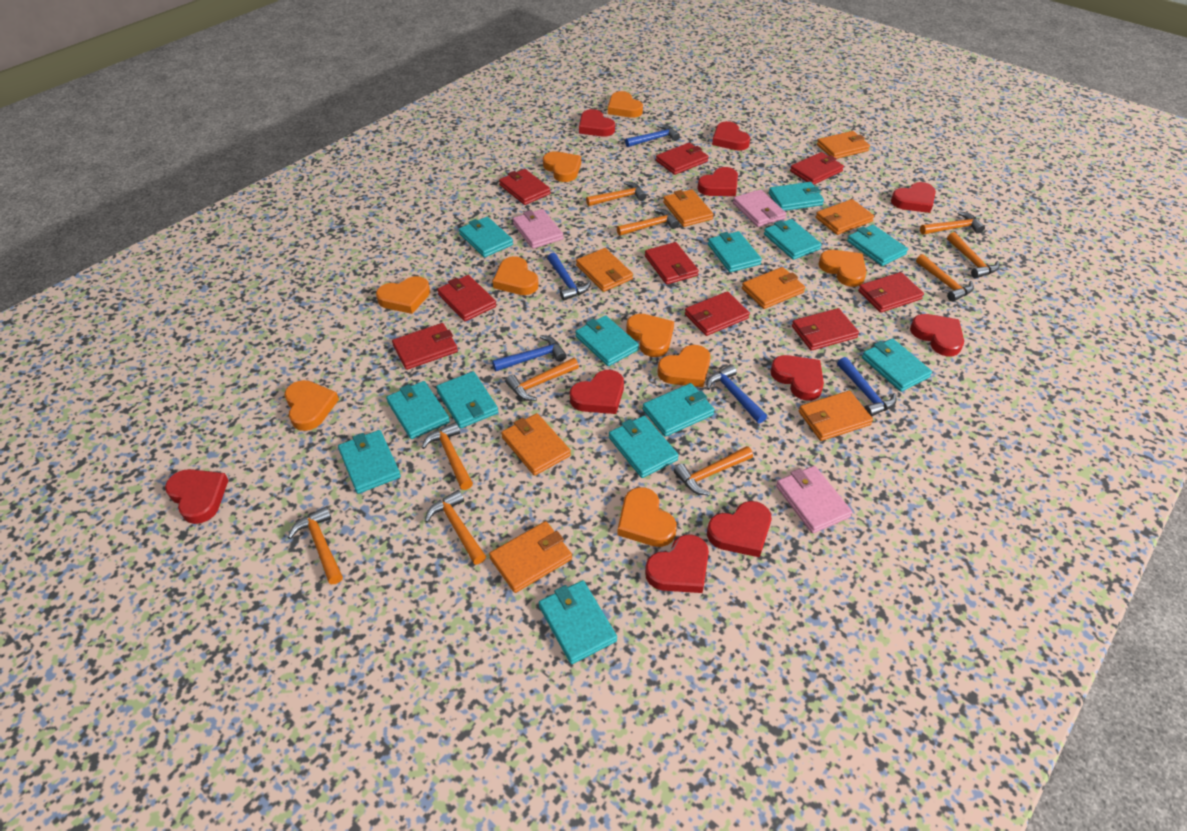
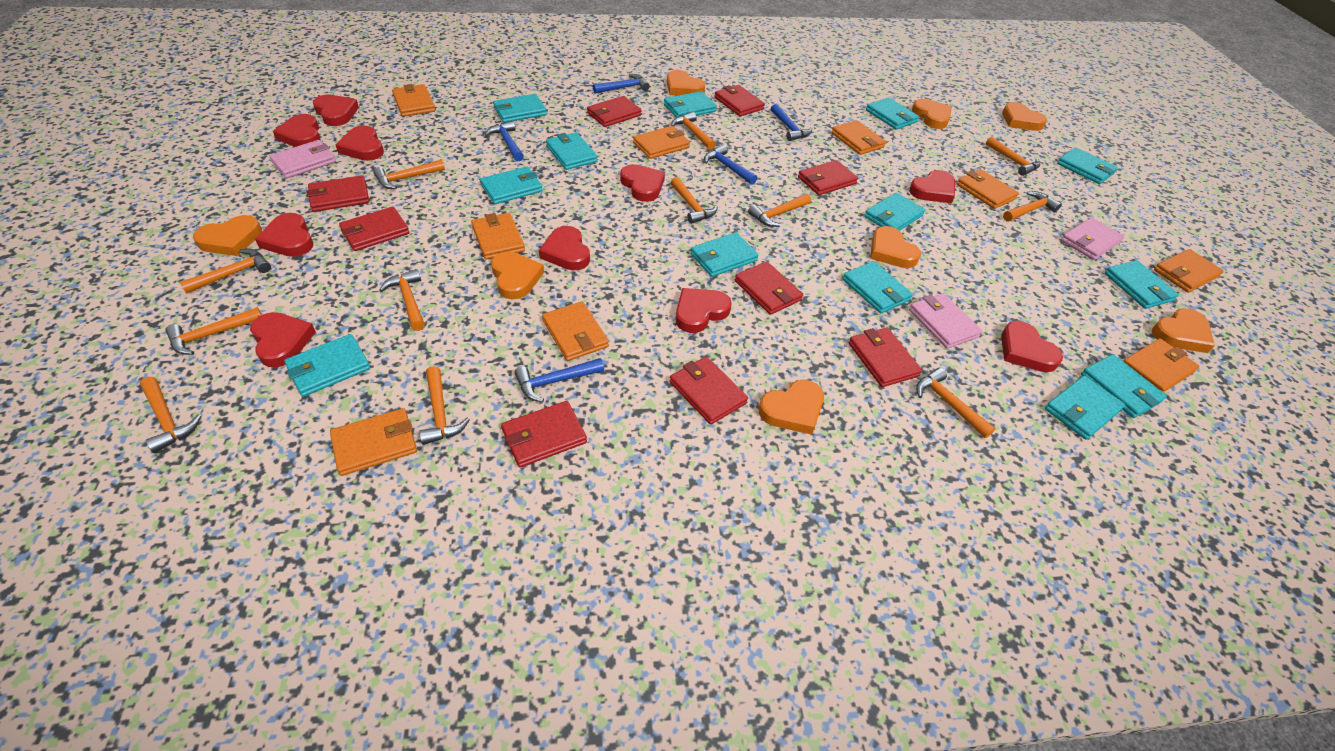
orange hammer: [288,507,343,584] [421,422,473,490] [425,490,486,565] [505,358,579,401] [586,181,647,206] [617,208,679,236] [674,446,753,495] [916,254,974,302] [920,211,985,234] [947,232,999,278] = 10 -> [140,377,201,453] [165,307,262,355] [179,249,271,294] [373,159,445,189] [379,269,425,331] [419,366,470,445] [671,112,716,150] [671,177,718,224] [748,194,811,227] [916,368,996,438] [986,137,1040,176] [1003,191,1062,221] = 12
orange heart: [284,380,339,431] [376,276,430,314] [493,256,539,295] [543,151,581,182] [608,91,643,118] [617,487,677,547] [626,314,674,357] [658,345,711,387] [819,250,866,287] = 9 -> [193,215,262,256] [491,251,544,299] [667,70,705,96] [759,380,824,435] [871,226,921,268] [912,99,952,129] [1002,102,1047,131] [1152,308,1215,353] = 8
orange wallet: [489,521,572,593] [501,413,571,476] [576,248,633,292] [663,189,714,227] [742,267,805,309] [799,391,873,441] [816,199,874,235] [817,131,870,159] = 8 -> [330,408,417,476] [392,84,435,117] [471,213,525,260] [542,301,609,361] [633,126,690,159] [831,120,886,155] [957,169,1019,209] [1123,339,1199,393] [1154,249,1224,293] = 9

